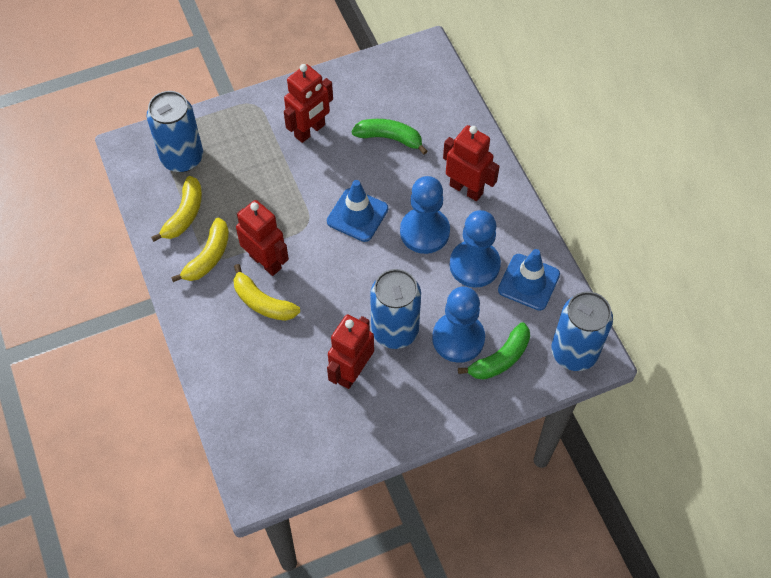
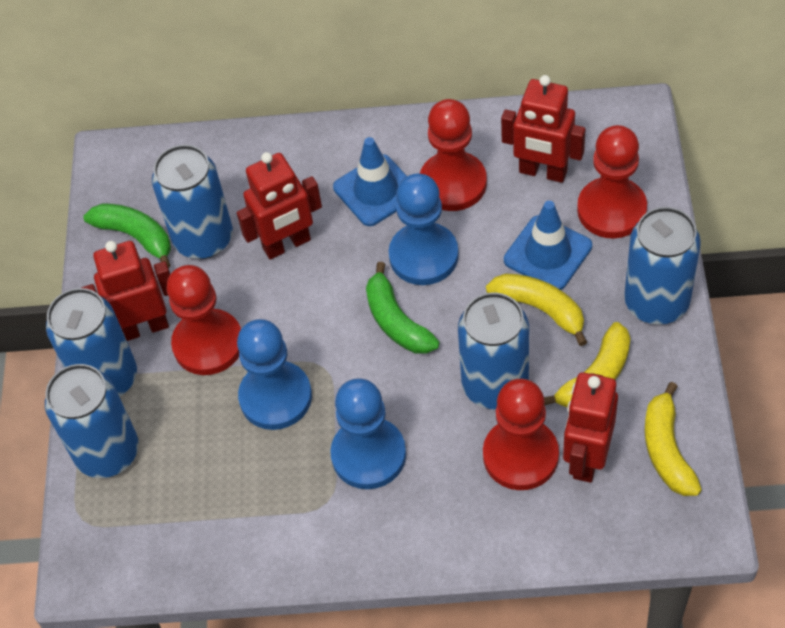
blue can: [147,91,203,172] [370,269,421,349] [551,292,613,371] = 3 -> [45,364,139,478] [46,288,137,397] [152,145,233,259] [458,293,529,409] [624,207,701,325] = 5
red pawn: none = 0 -> [166,265,241,375] [420,99,487,211] [483,379,559,490] [577,125,647,238] = 4

